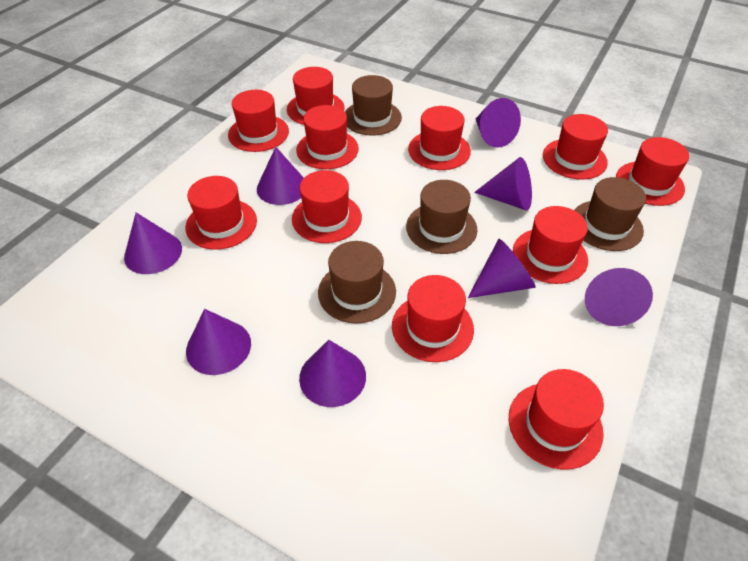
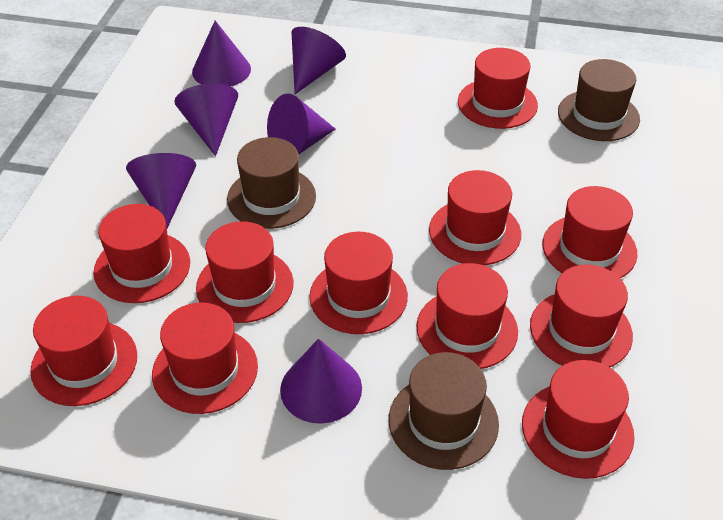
brown hat: [318,241,396,324] [345,75,402,136] [406,180,477,254] [574,177,646,251] = 4 -> [227,137,316,229] [389,352,499,470] [558,59,640,141] = 3
purple cone: [124,213,182,274] [186,309,251,375] [257,147,304,205] [299,340,366,407] [468,239,536,298] [474,157,532,211] [476,98,521,148] [585,268,653,326] = 8 -> [126,153,196,228] [174,83,238,156] [192,21,251,87] [267,93,335,155] [280,339,362,424] [292,27,346,94] = 6

